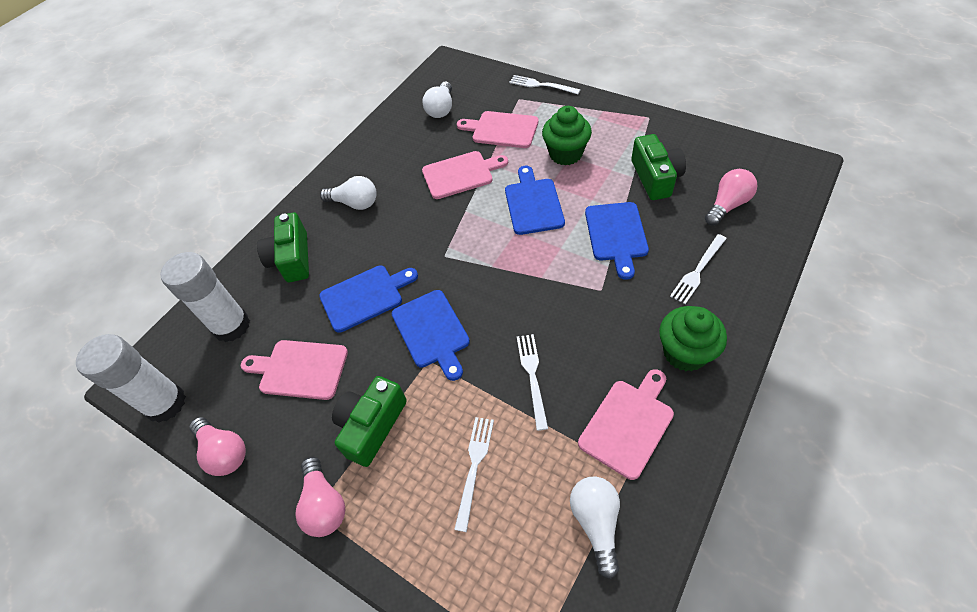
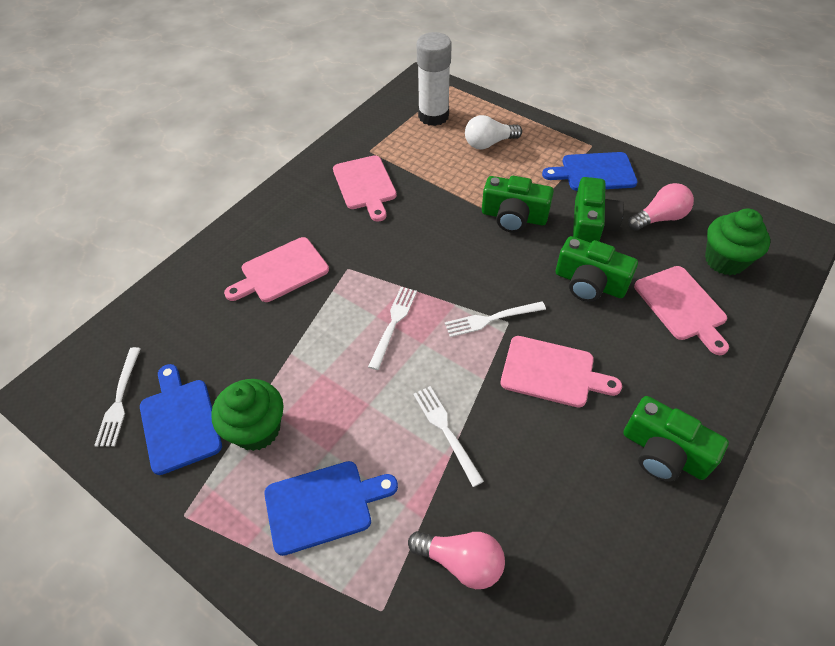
blue cutting board: [319,265,418,333] [392,290,470,381] [505,166,565,235] [585,202,649,280] = 4 -> [140,364,222,475] [264,461,398,556] [542,152,637,191] = 3
green camera: [257,212,309,282] [332,376,407,467] [631,134,686,200] = 3 -> [482,176,554,233] [556,236,638,302] [573,177,624,243] [623,396,729,482] = 4
pink light bulb: [190,417,246,476] [295,457,345,537] [705,169,757,226] = 3 -> [408,531,505,589] [628,183,694,231] = 2
white glue stick: [76,334,186,423] [160,252,250,342] = 2 -> [417,32,452,126] = 1
white light bulb: [320,176,377,210] [422,81,452,118] [570,477,620,579] = 3 -> [465,115,522,149] = 1

